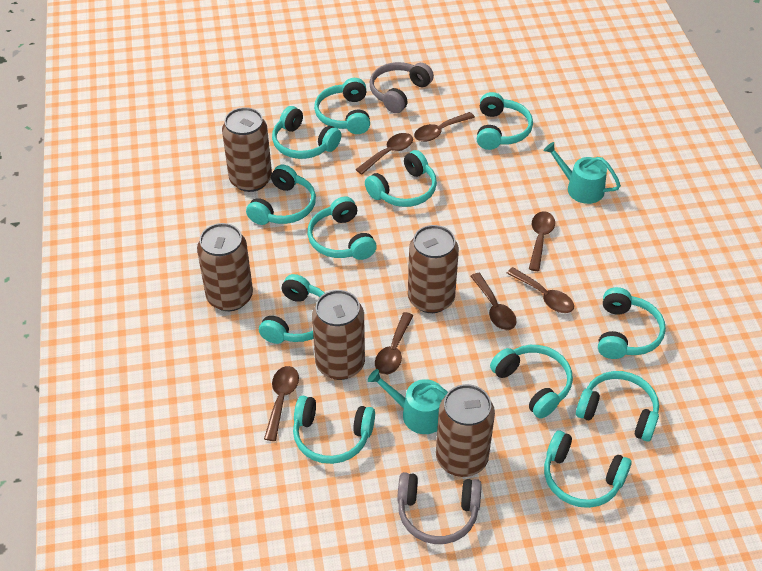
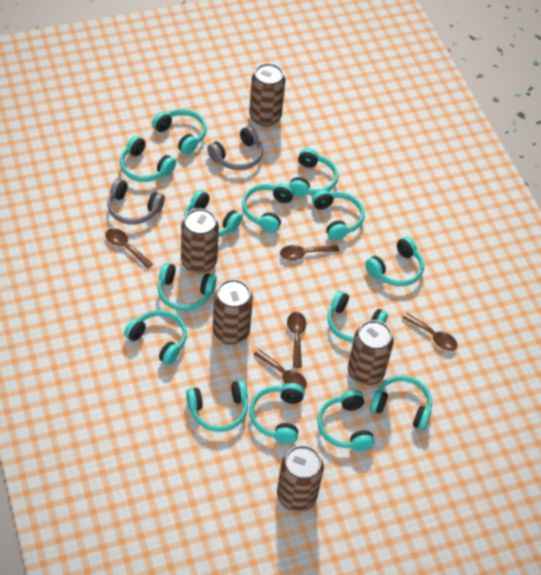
brown spoon: [264,366,299,441] [355,133,413,175] [375,312,414,375] [414,112,475,142] [470,273,517,330] [507,267,574,313] [529,212,555,271] = 7 -> [105,228,153,269] [253,349,307,389] [280,245,339,260] [287,312,306,368] [402,313,457,351] = 5
turquoise headphones: [246,165,316,225] [259,274,325,344] [272,106,341,159] [293,396,375,464] [307,197,377,260] [314,78,370,134] [365,150,437,207] [477,92,533,150] [490,345,573,419] [544,431,632,508] [576,371,659,442] [598,287,666,359] = 12 -> [120,136,176,182] [124,310,187,365] [152,109,207,155] [158,263,217,311] [184,190,242,237] [186,380,248,432] [242,183,294,233] [249,383,304,444] [290,148,338,197] [312,190,364,241] [317,390,375,451] [328,291,388,342] [365,237,424,286] [370,376,432,430] = 14
turquoise watering can: [368,369,448,434] [544,142,621,204] = 2 -> none = 0

